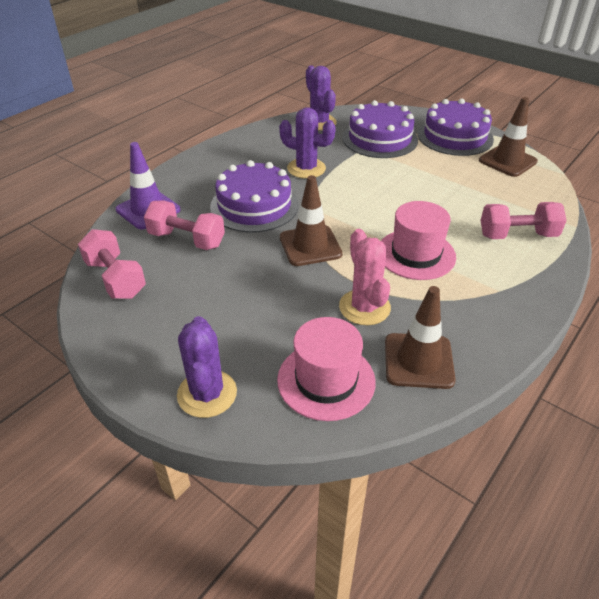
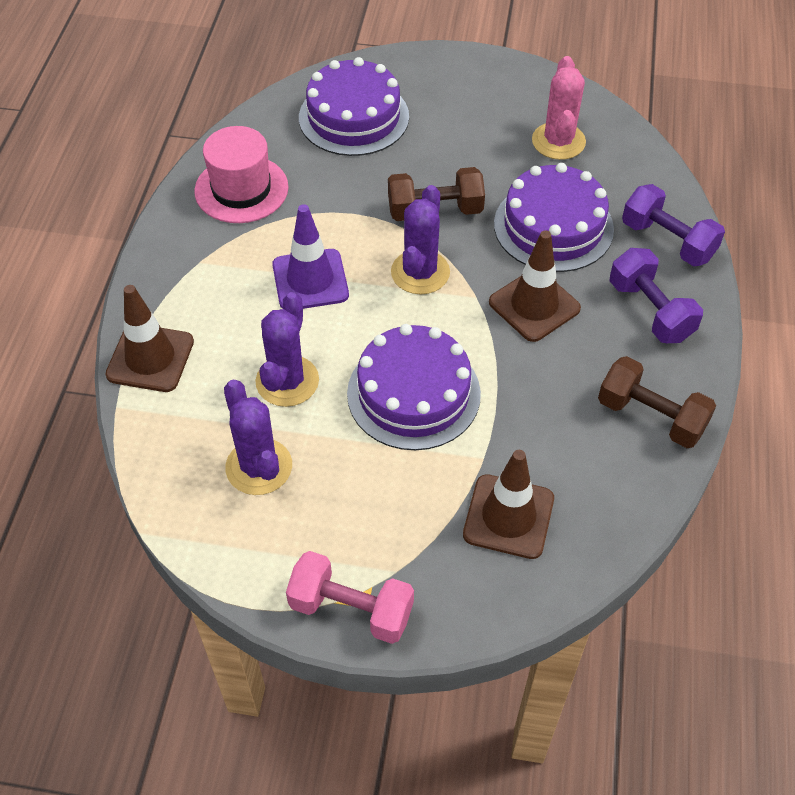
brown dumbbell: none = 0 -> [388,167,485,221] [598,356,716,448] = 2
pink dumbbell: [78,229,146,299] [144,200,225,250] [481,202,567,239] = 3 -> [286,551,414,644] = 1
pink hat: [277,317,376,421] [381,201,456,280] = 2 -> [194,126,289,223] = 1
purple dumbbell: none = 0 -> [610,248,703,343] [622,184,725,266] = 2

